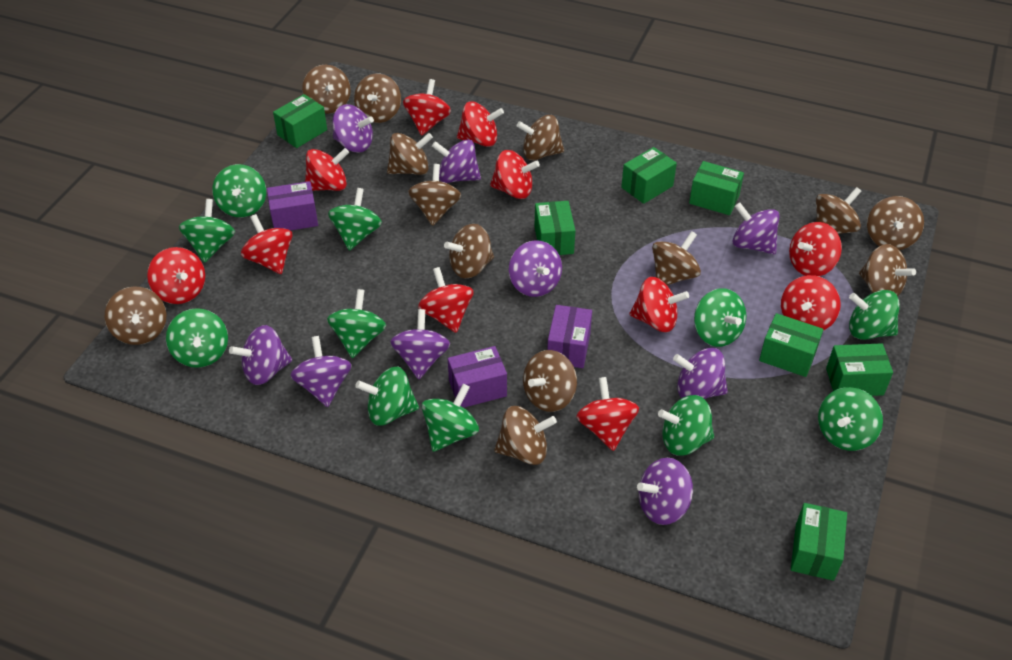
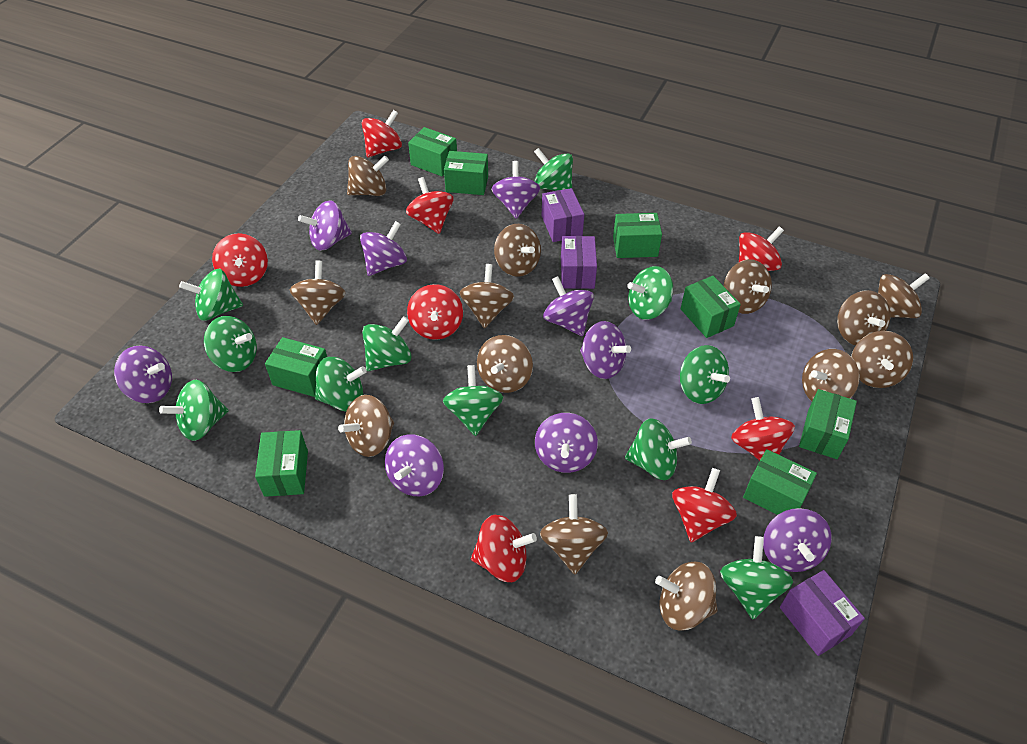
green box: [273,94,327,148] [534,201,576,255] [621,147,677,204] [689,161,744,215] [759,313,823,377] [791,503,847,581] [826,343,893,396] = 7 -> [255,430,308,497] [265,337,327,397] [408,127,457,177] [444,151,488,195] [613,213,662,258] [681,276,741,338] [743,449,817,515] [799,389,857,459] = 8
red spinning top: [147,247,205,304] [241,214,293,274] [305,148,349,191] [403,79,451,136] [418,267,474,333] [457,102,504,147] [490,150,540,199] [576,377,639,451] [629,277,689,332] [781,275,841,331] [789,222,842,276] = 11 -> [212,233,268,287] [362,110,402,157] [406,177,454,234] [407,284,463,340] [471,515,537,582] [672,468,737,542] [731,397,795,461] [739,226,784,271] = 8

